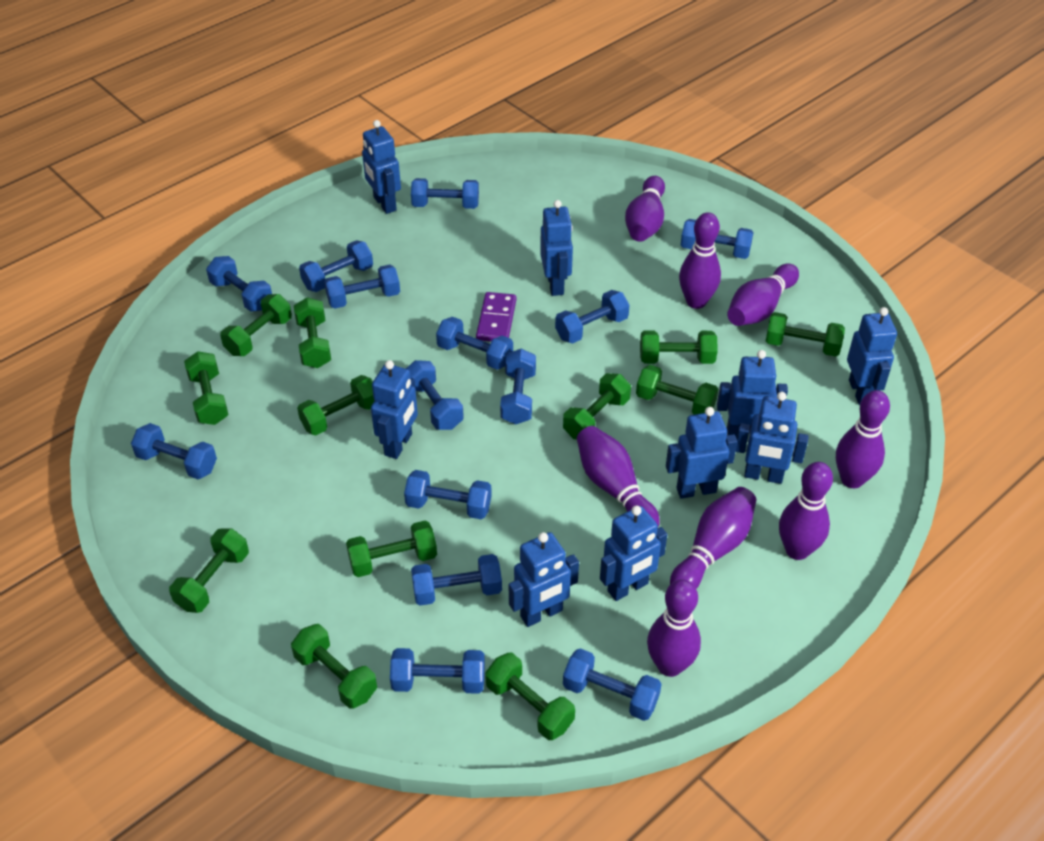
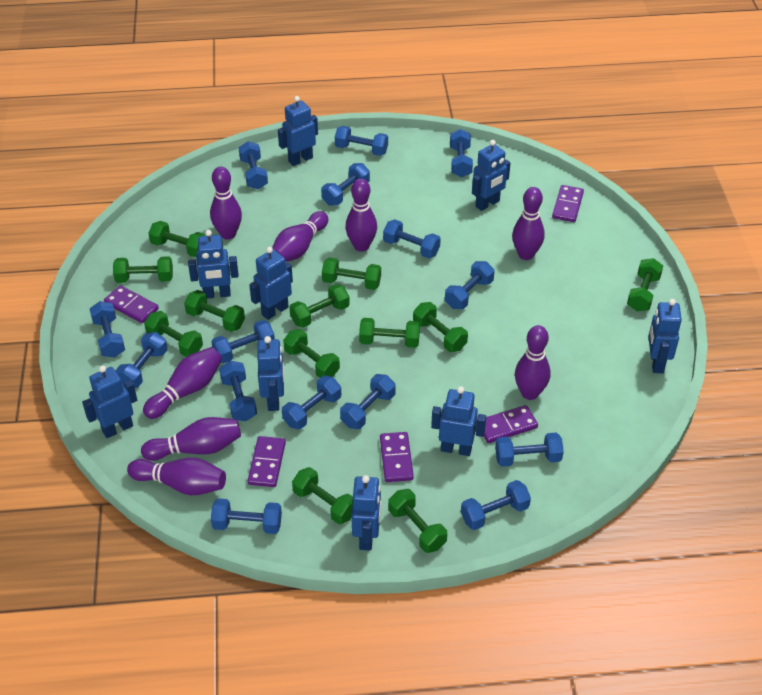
blue dumbbell: [131,423,217,479] [206,256,272,312] [299,240,373,292] [324,264,400,309] [390,648,485,694] [404,470,492,519] [406,360,464,430] [411,178,479,209] [411,554,502,606] [436,317,513,370] [500,349,536,424] [555,290,630,344] [563,648,662,721] [681,219,754,259] = 14 -> [90,301,125,358] [115,332,168,388] [211,320,275,363] [211,498,282,534] [219,361,257,421] [238,141,268,189] [282,376,341,430] [321,163,370,206] [335,126,388,156] [340,374,396,429] [383,219,441,258] [445,261,494,309] [450,129,473,177] [461,480,531,530] [495,433,564,467] = 15
purple domino: [476,292,516,342] = 1 -> [104,285,159,323] [248,436,286,487] [380,432,414,482] [484,405,538,443] [552,185,584,222] = 5

